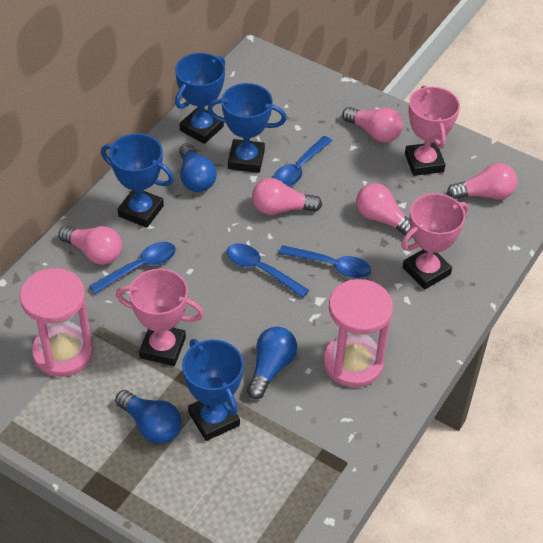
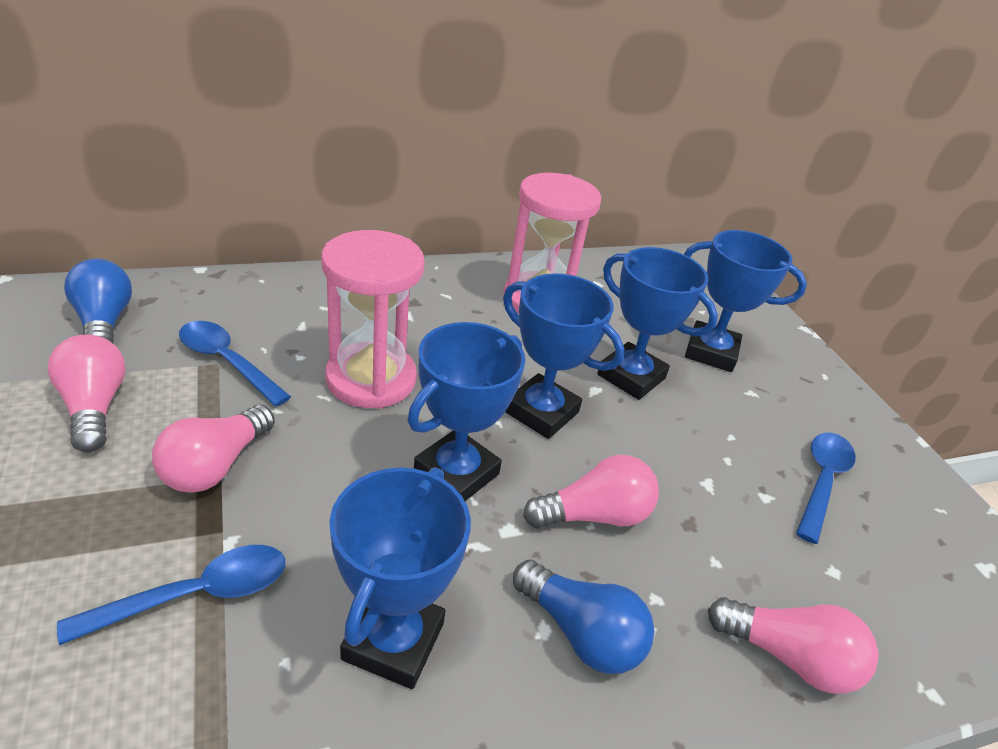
blue light bulb: [115,390,182,444] [179,143,217,192] [247,327,297,399] = 3 -> [64,259,132,343] [513,560,654,674] = 2
blue spoon: [89,242,176,294] [227,243,309,298] [273,136,332,186] [279,245,371,278] = 4 -> [57,545,285,645] [179,321,291,406] [796,433,856,544] = 3
blue trophy: [101,133,174,228] [175,53,225,144] [182,339,244,441] [207,83,287,173] = 4 -> [329,467,471,689] [407,322,525,501] [503,273,625,439] [597,247,718,400] [684,230,807,372] = 5
pink light bulb: [58,226,122,265] [252,178,322,215] [342,107,403,143] [356,183,413,237] [447,163,517,199] = 5 -> [47,335,126,452] [152,405,275,493] [523,455,659,529] [708,597,878,694] = 4
pink trophy: [116,269,204,366] [401,193,468,290] [405,85,460,176] = 3 -> none = 0

